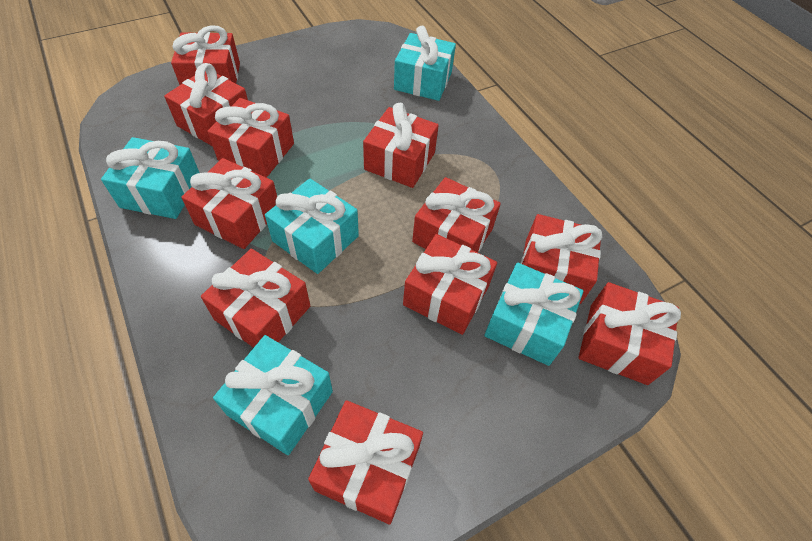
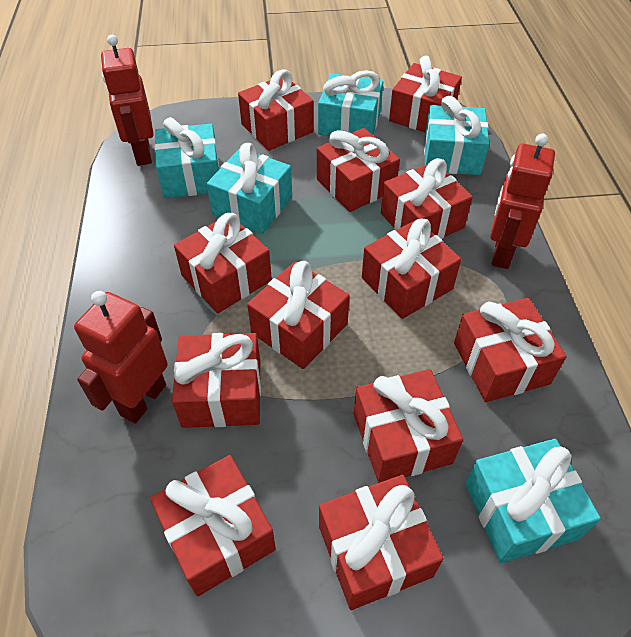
red gift: [164,63,248,146] [171,25,240,85] [181,158,277,249] [201,249,310,348] [207,98,294,178] [308,400,423,524] [363,103,439,188] [403,234,497,335] [412,177,501,253] [521,214,602,304] [579,282,681,385] = 11 -> [150,455,276,596] [172,333,261,428] [174,213,272,313] [238,69,314,151] [247,261,350,369] [317,128,400,212] [319,475,444,610] [354,369,463,483] [362,219,461,319] [381,158,473,239] [389,56,462,132] [454,298,566,402] = 12
red robot: none = 0 -> [74,291,168,424] [101,35,154,166] [490,133,555,269] = 3

